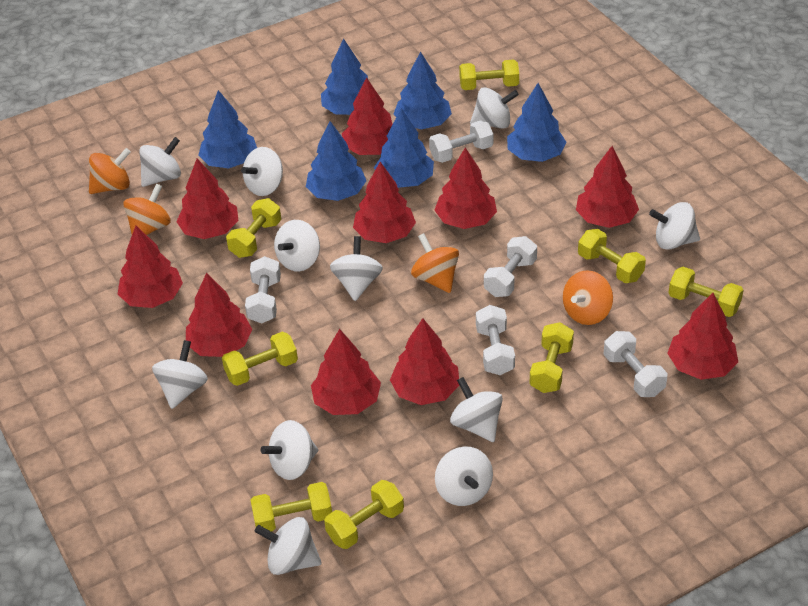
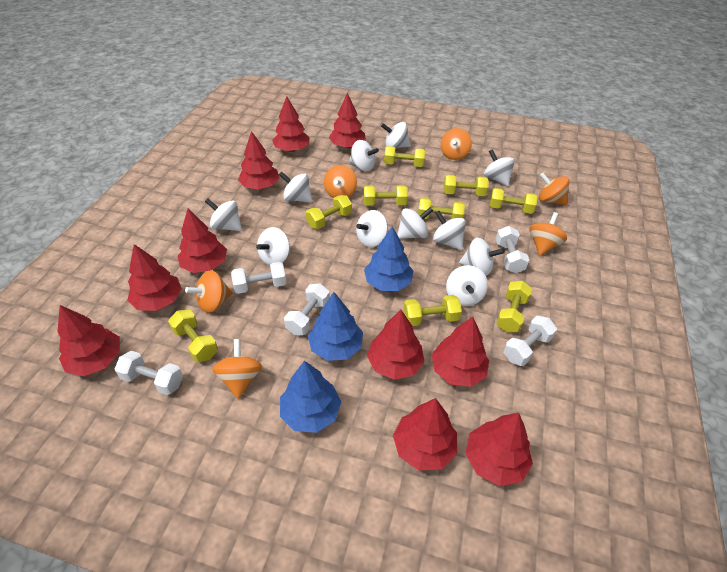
blue tree: [198,90,257,168] [306,121,366,201] [321,39,368,115] [374,108,434,188] [394,51,452,129] [507,83,566,162] = 6 -> [280,361,341,433] [308,292,363,361] [364,226,414,291] = 3
orange spinning top: [89,148,131,194] [123,184,171,235] [411,233,459,293] [563,270,613,325] = 4 -> [185,270,233,313] [213,339,262,399] [324,165,357,198] [441,128,472,160] [530,212,567,256] [539,173,570,205] = 6
yellow dumbbell: [222,332,298,386] [226,198,281,258] [250,482,332,532] [324,480,404,549] [459,60,519,90] [529,322,574,393] [578,229,646,283] [668,267,744,317] = 8 -> [168,309,218,362] [306,195,352,229] [364,185,408,206] [384,146,425,167] [403,295,462,326] [418,198,465,219] [443,175,489,196] [489,188,538,214] [496,281,532,332] = 9

